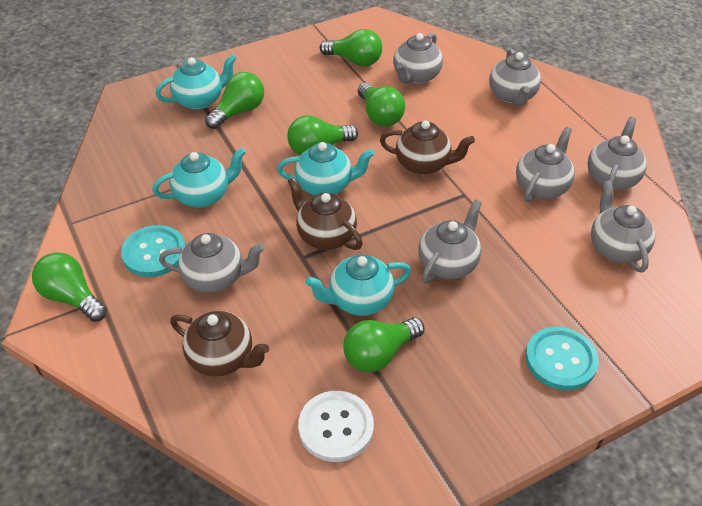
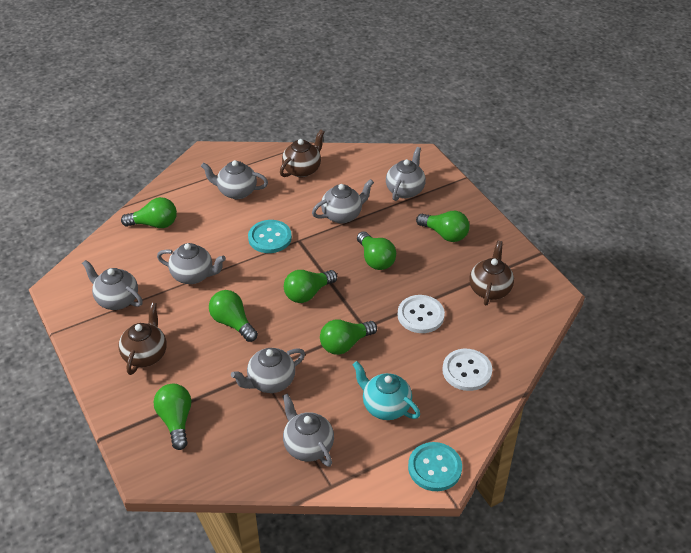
green light bulb: [32,252,107,322] [205,72,264,129] [287,115,358,155] [320,29,382,66] [343,317,425,372] [358,83,405,126] = 6 -> [121,197,177,228] [154,384,191,450] [209,290,258,342] [284,270,337,303] [320,320,377,355] [357,231,396,270] [416,211,470,242] = 7
turquoise teapot: [152,148,246,208] [156,54,236,110] [277,142,374,196] [305,254,411,316] = 4 -> [353,361,420,420] = 1
white button: [298,391,374,462] = 1 -> [398,295,445,333] [442,349,492,391] = 2

